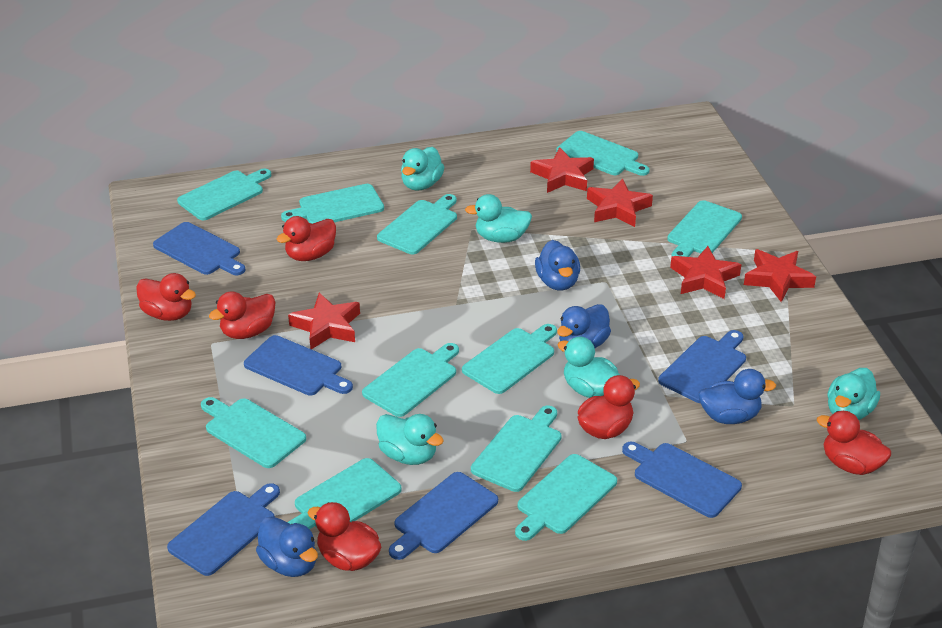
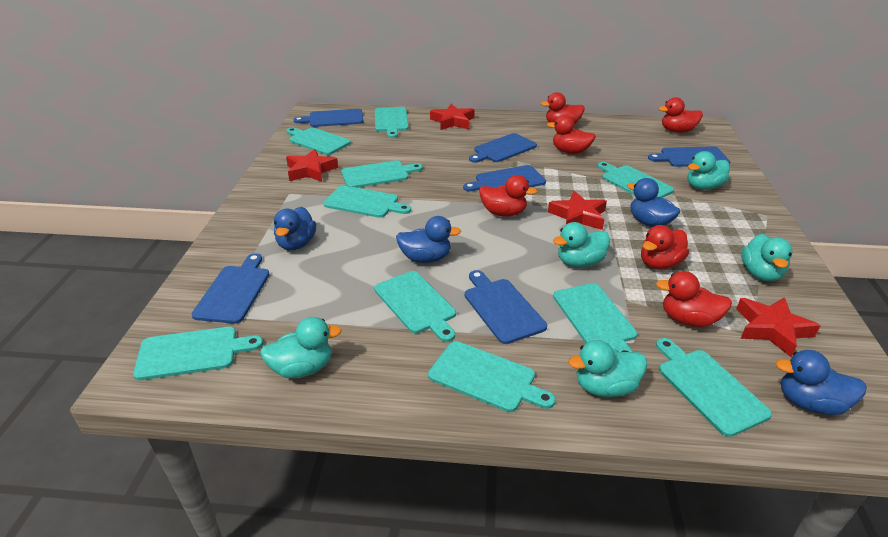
red star: [288,293,360,350] [530,147,594,193] [587,178,653,227] [670,246,741,299] [744,249,816,302] = 5 -> [286,149,338,182] [430,104,475,130] [548,191,607,230] [736,297,821,357] = 4
turquoise cutting board: [177,168,271,220] [201,397,306,468] [281,184,384,224] [287,458,402,529] [362,343,459,417] [377,194,457,254] [462,324,557,394] [471,406,561,492] [515,454,617,541] [556,131,650,176] [667,200,742,257] = 11 -> [133,327,263,380] [286,128,351,155] [323,185,411,218] [341,160,423,188] [374,271,456,342] [375,107,409,138] [428,341,556,412] [553,283,637,352] [598,162,674,198] [656,338,772,437] = 10

